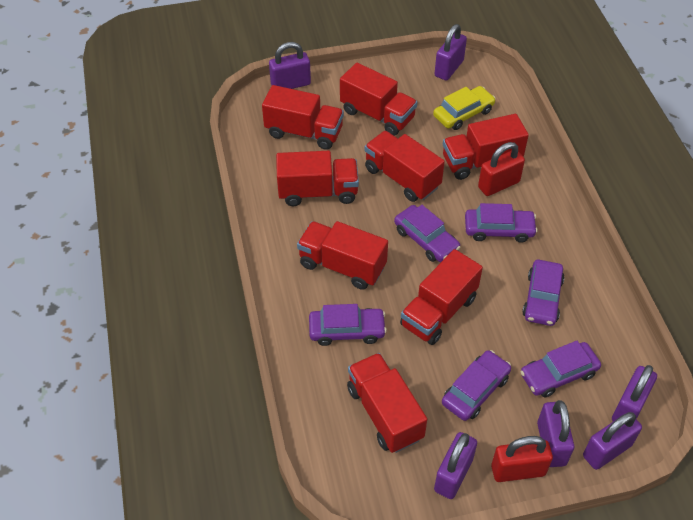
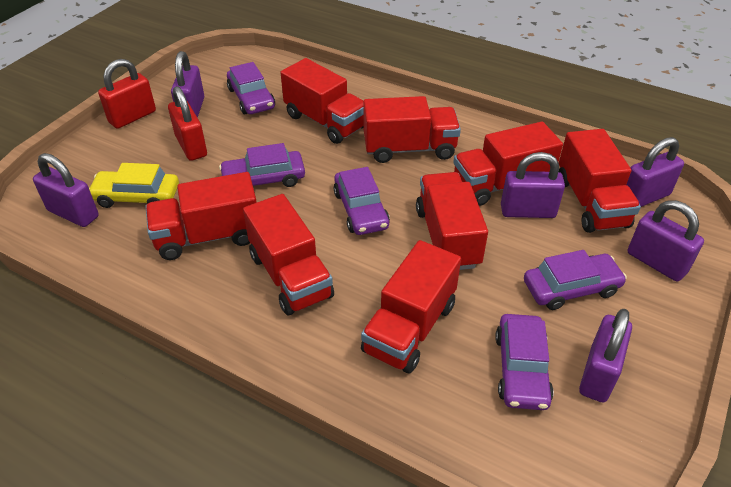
purple car: [309,304,387,346] [394,205,460,262] [442,350,511,421] [465,203,538,243] [520,341,601,397] [522,260,565,326] = 6 -> [219,143,305,187] [227,62,275,114] [334,167,390,235] [495,314,554,410] [524,250,627,310] = 5

